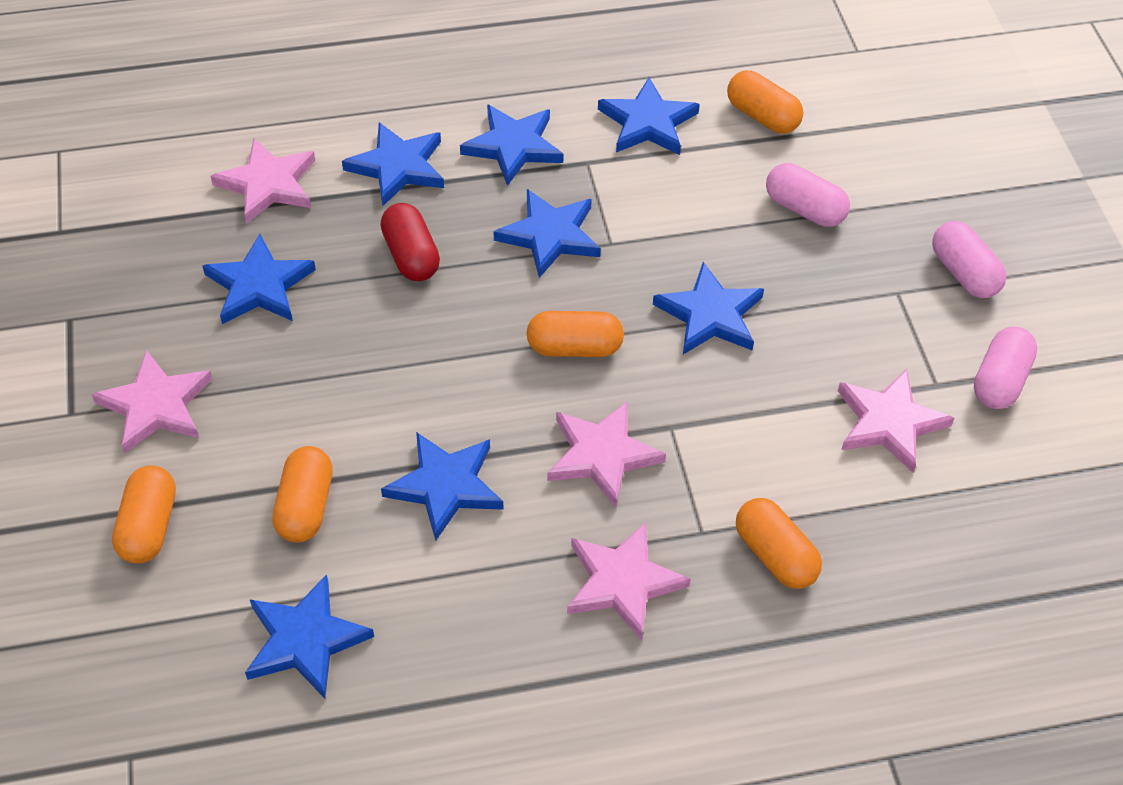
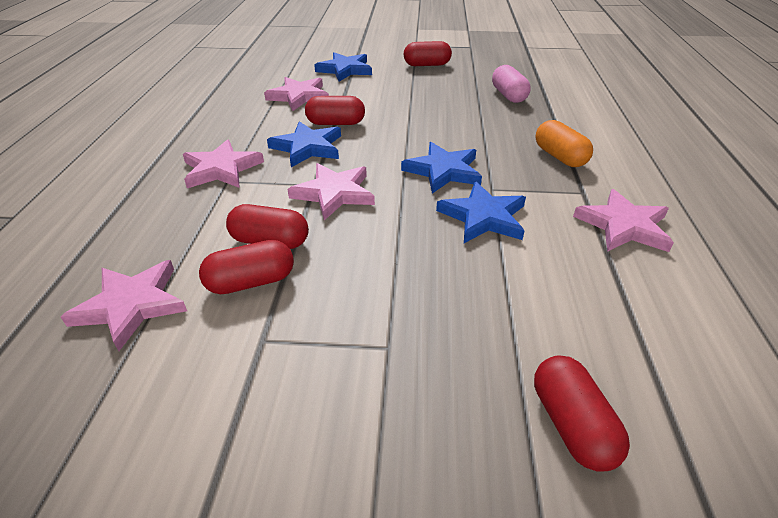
blue star: [202,234,316,324] [245,574,374,699] [342,122,444,206] [381,432,503,541] [460,104,564,186] [494,189,601,278] [598,78,700,155] [653,262,764,355] = 8 -> [267,121,341,167] [314,52,372,82] [401,142,482,193] [436,181,526,243] = 4
orange capsule: [112,465,176,564] [272,446,333,543] [526,311,624,357] [727,70,803,134] [736,498,822,589] = 5 -> [535,120,593,167] = 1
pink capsule: [766,163,850,227] [932,221,1007,298] [974,327,1038,409] = 3 -> [492,65,531,103] = 1
red capsule: [380,203,440,281] = 1 -> [199,240,294,294] [226,204,309,249] [305,96,365,125] [404,41,452,66] [534,355,630,472] = 5

